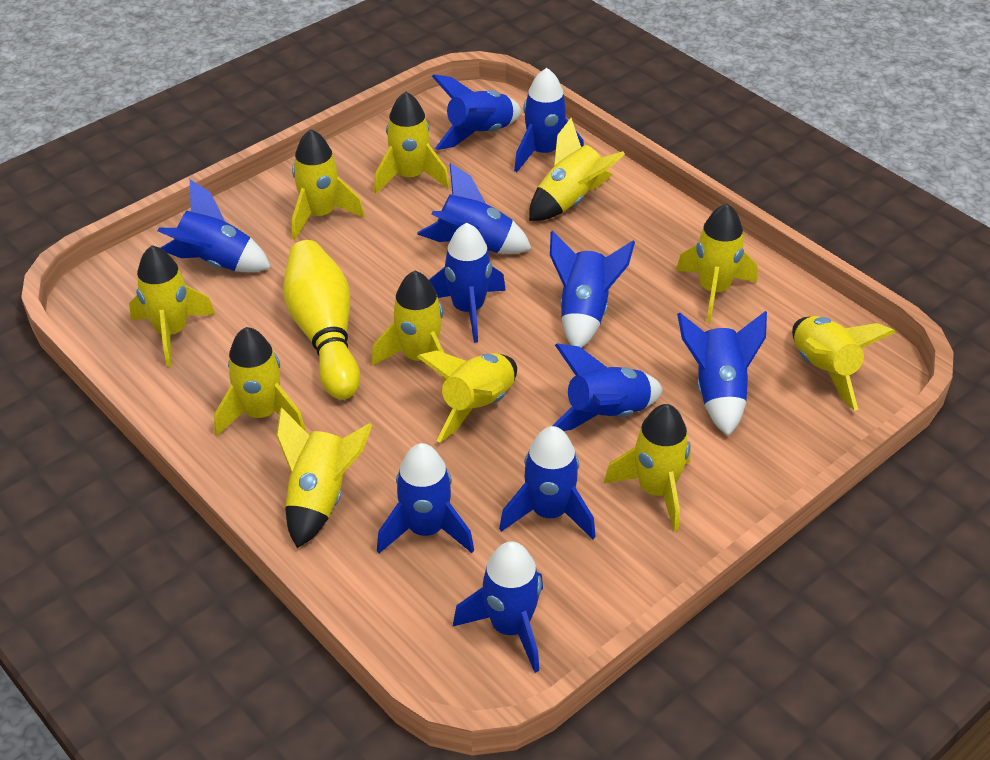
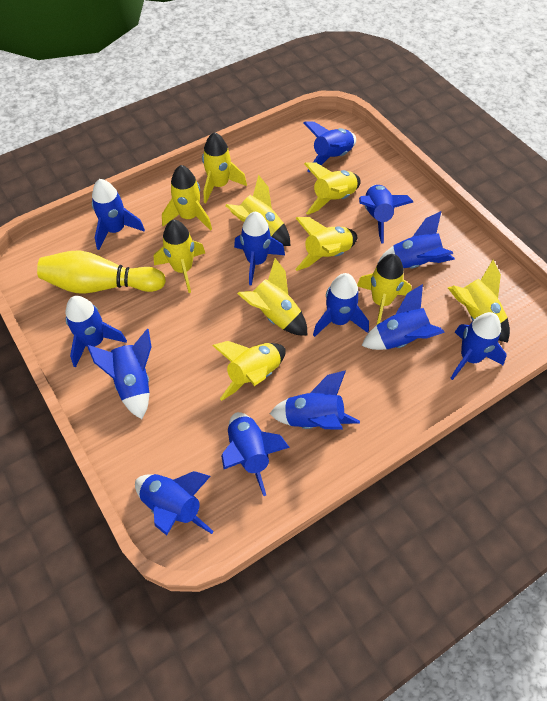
blue rocket: [158,179,271,272] [377,443,474,553] [417,163,532,254] [429,223,506,343] [432,74,521,150] [453,541,543,673] [499,426,596,540] [514,68,584,172] [550,231,635,348] [552,343,663,431] [677,311,767,436] = 11 -> [65,296,127,367] [87,329,151,419] [92,179,145,250] [135,471,214,536] [221,412,290,496] [234,212,285,285] [270,370,360,429] [303,121,356,172] [313,273,369,337] [359,185,413,244] [361,284,445,350] [378,211,455,269] [450,312,506,380] = 13
yellow rocket: [129,245,216,367] [214,327,306,436] [276,407,372,548] [292,129,364,240] [371,271,446,380] [374,91,450,194] [417,350,517,443] [529,118,625,221] [603,404,691,532] [676,204,757,322] [792,316,896,411] = 11 -> [154,220,205,293] [162,165,212,231] [202,132,247,203] [212,341,286,401] [225,175,290,246] [237,258,307,336] [295,217,357,271] [304,162,361,215] [357,254,412,324] [448,260,510,343] = 10

